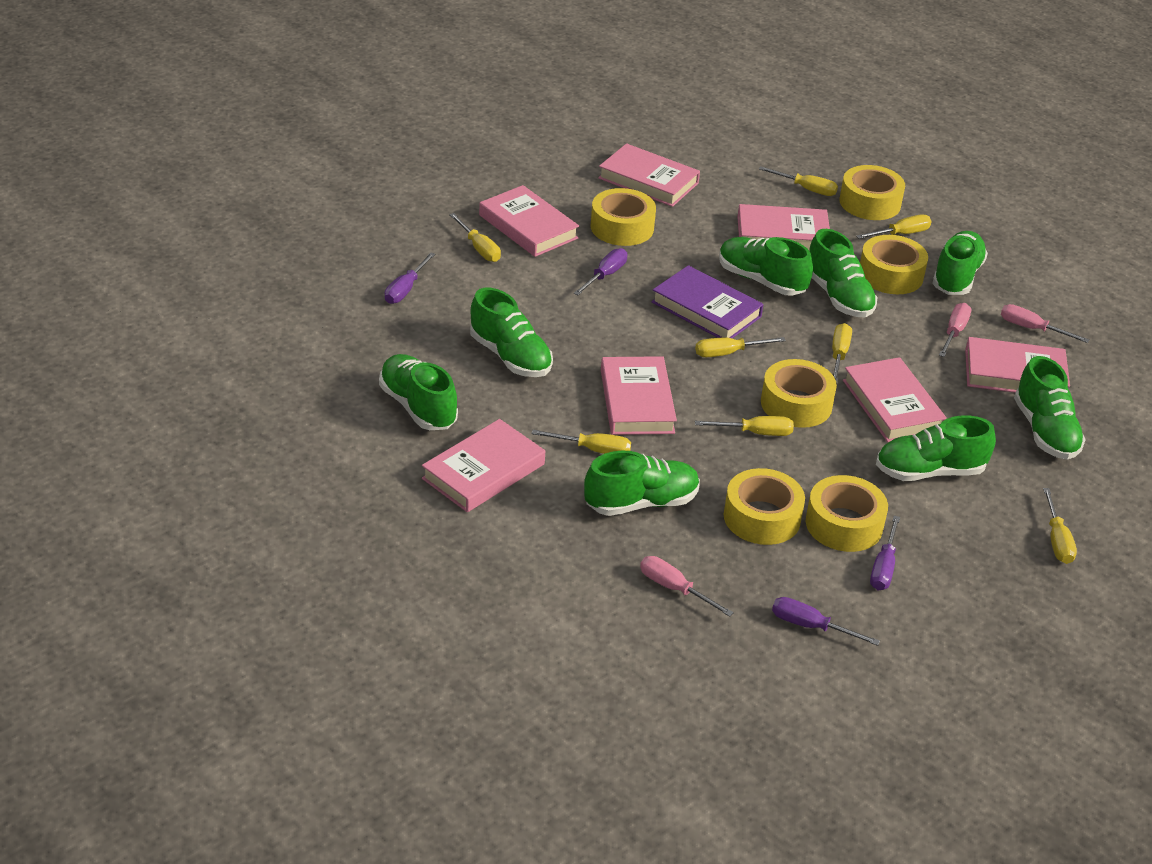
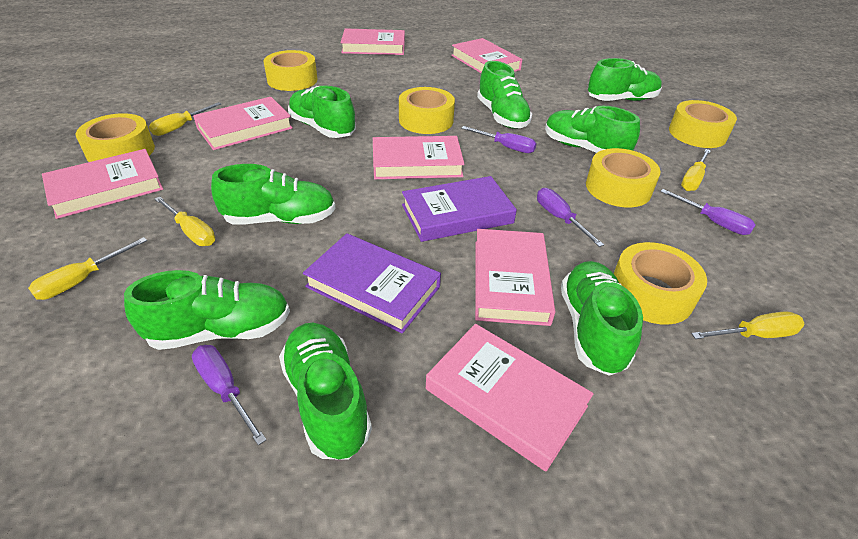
pink screwdriver: [640,556,734,617] [939,303,972,357] [1001,304,1089,343] = 3 -> none = 0
purple book: [652,265,763,338] = 1 -> [303,233,441,334] [402,176,517,242] = 2
yellow screwdriver: [449,213,501,262] [531,430,631,454] [695,337,786,357] [695,416,794,436] [759,166,838,196] [832,323,852,383] [856,215,932,239] [1043,488,1077,564] = 8 -> [28,237,147,300] [149,102,221,136] [155,197,215,246] [681,149,711,191] [691,311,805,339] = 5

